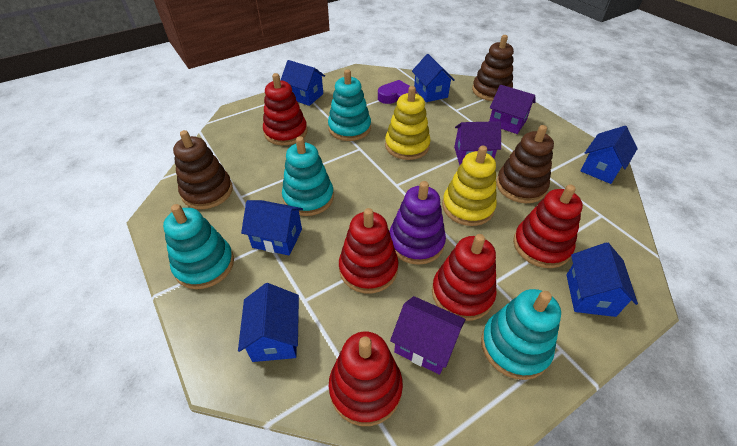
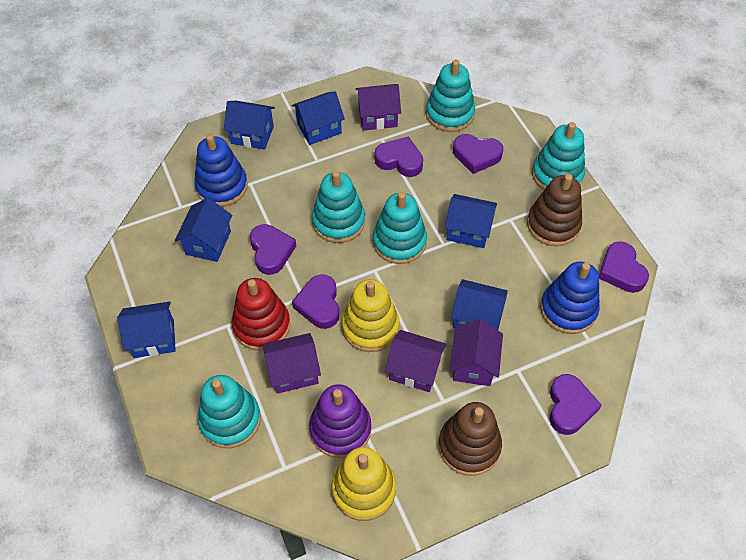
blue stacking toy: none = 0 -> [194,134,248,207] [540,262,600,334] = 2
brown stacking toy: [173,130,233,209] [472,35,514,101] [496,125,554,203] = 3 -> [439,402,502,476] [527,174,582,246] = 2
purple heart: [378,80,417,104] = 1 -> [250,224,296,275] [292,274,340,329] [375,136,423,177] [453,134,503,174] [549,374,602,435] [599,241,649,293] = 6
purple house: [390,296,466,375] [454,121,501,165] [489,85,536,134] = 3 -> [263,333,321,394] [356,84,401,131] [385,330,446,392] [450,319,503,386] = 4
red stacking toy: [263,73,307,145] [329,332,403,426] [339,208,399,293] [432,234,497,321] [513,184,583,268] = 5 -> [232,278,290,351] = 1
turquoise stacking toy: [163,204,234,289] [282,136,334,216] [328,69,371,141] [481,289,561,380] = 4 -> [198,375,261,448] [312,171,365,243] [373,192,427,264] [426,59,475,132] [532,122,585,190] = 5

